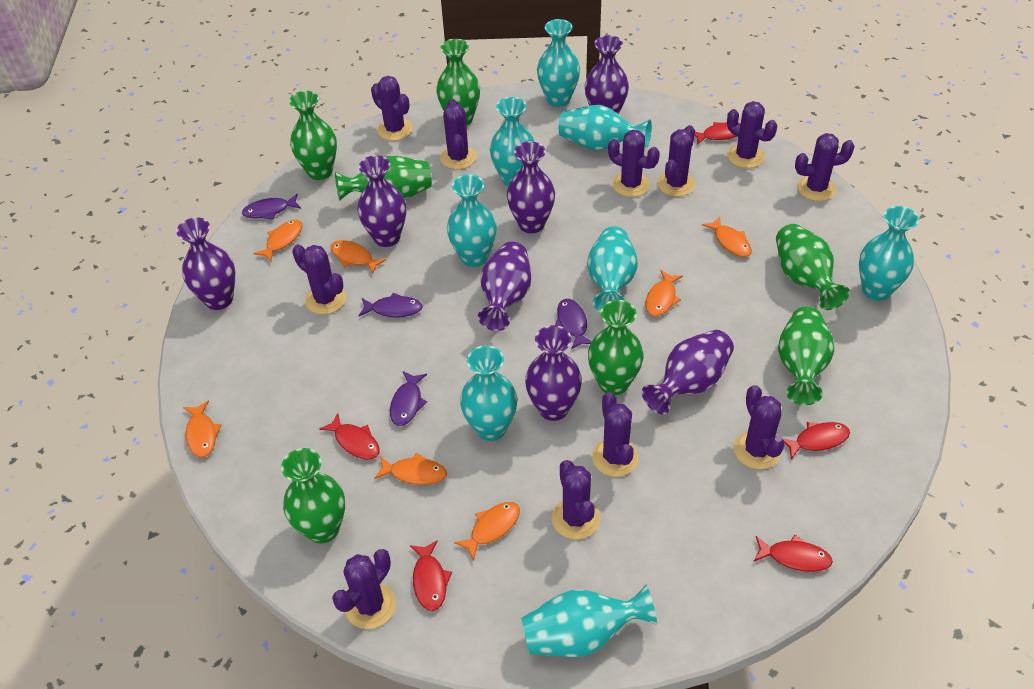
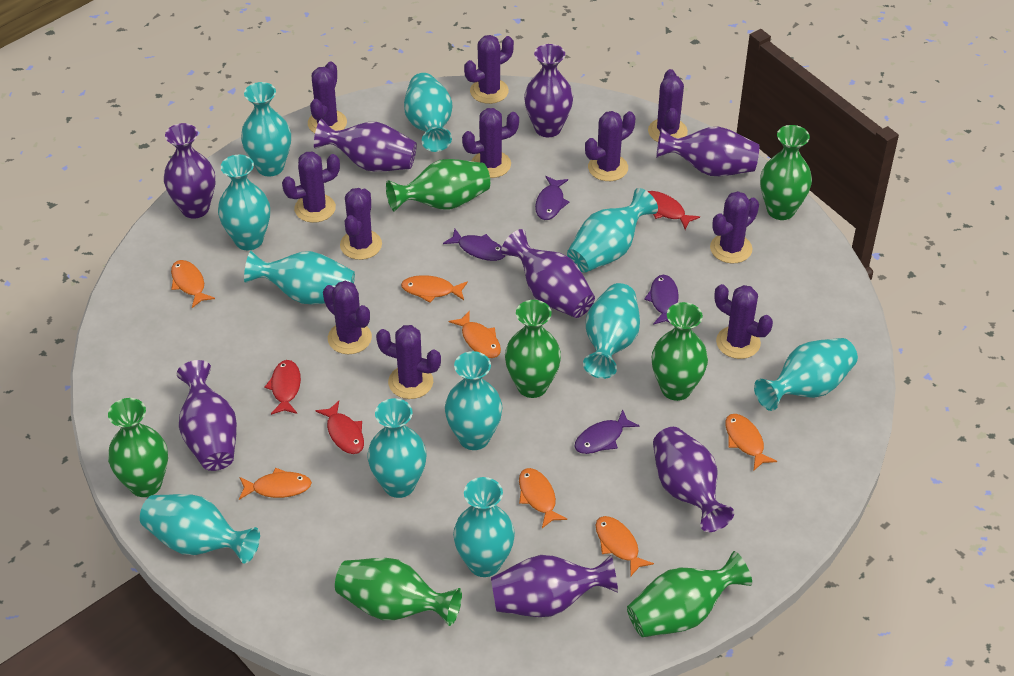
purple vase: [176,217,236,310] [357,155,406,247] [478,241,531,331] [507,141,555,233] [525,325,582,421] [585,35,629,114] [642,330,734,414] = 7 -> [164,123,216,219] [177,360,237,471] [314,119,417,172] [491,555,618,617] [501,229,595,318] [524,44,573,137] [653,427,734,532] [656,127,759,176] = 8
red fish: [319,413,380,460] [410,540,452,611] [695,122,740,145] [753,535,833,572] [782,422,850,460] = 5 -> [264,360,301,415] [315,401,364,454] [648,191,700,230] = 3
turquoise vase: [447,174,497,267] [460,345,517,441] [490,97,535,186] [521,585,657,657] [537,19,580,107] [559,105,652,150] [587,226,638,312] [859,206,919,301] = 8 -> [140,494,260,563] [218,155,270,250] [241,82,291,177] [244,251,355,305] [368,398,426,498] [404,73,452,152] [445,351,502,450] [453,477,515,577] [567,188,658,273] [583,283,640,379] [754,338,858,411] = 11

